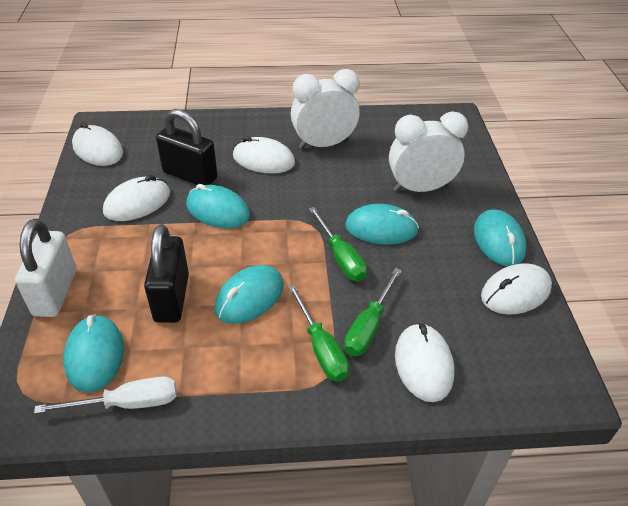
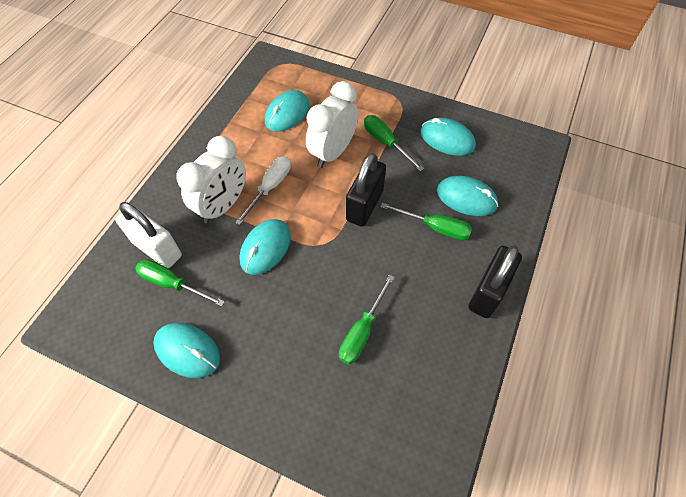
green screwdriver: [288,285,349,381] [309,207,367,281] [344,268,402,356] = 3 -> [135,259,225,307] [339,275,395,365] [364,115,424,171] [380,203,472,240] = 4
white mouse: [72,123,123,166] [103,175,170,221] [233,136,295,174] [395,323,455,402] [481,263,552,315] = 5 -> none = 0

